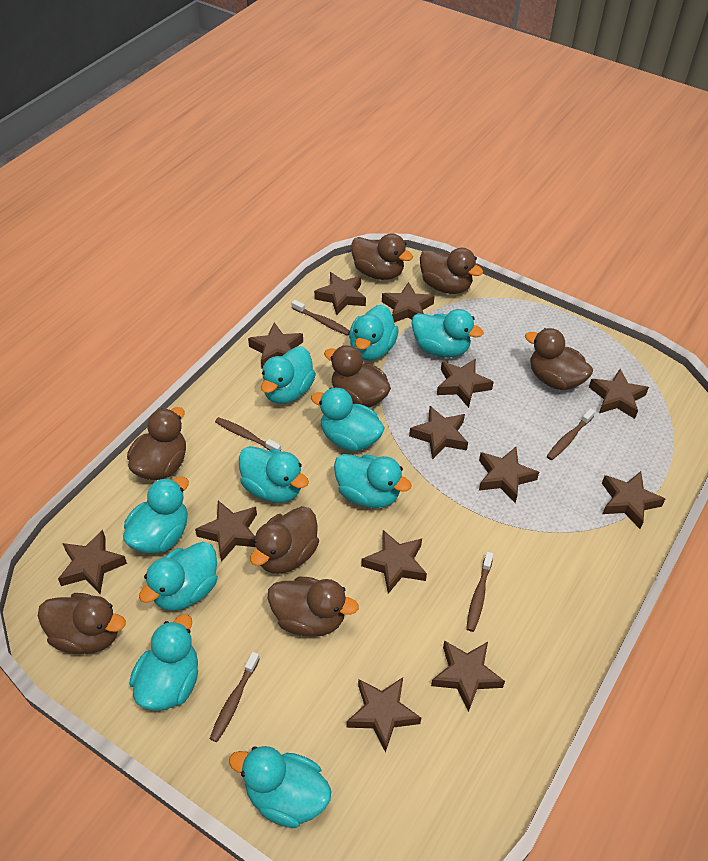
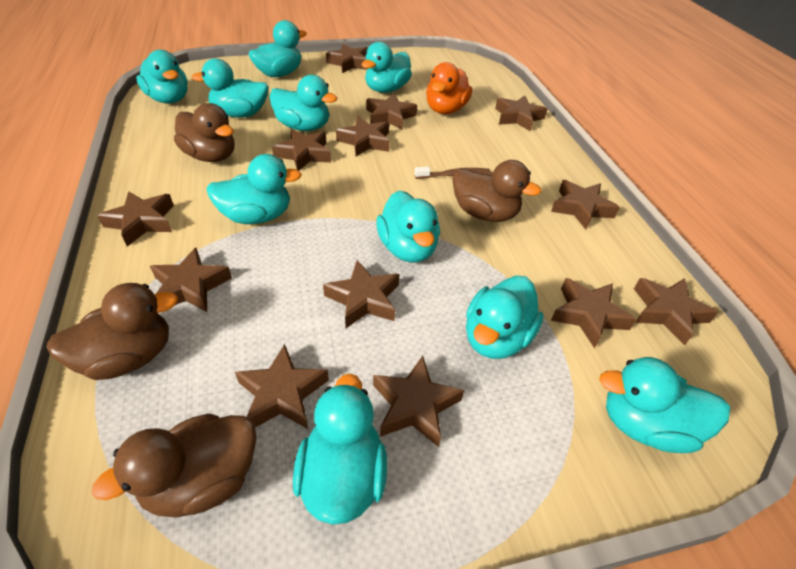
brown duck: [38,593,126,654] [127,407,186,480] [250,506,319,574] [267,577,359,636] [324,345,391,407] [351,233,413,280] [420,248,483,294] [525,328,593,390] = 8 -> [46,283,178,380] [91,414,256,517] [174,103,235,162] [452,160,541,222] = 4
brown toothbrush: [210,652,260,742] [215,417,281,451] [292,300,350,336] [466,552,493,632] [547,408,595,460] = 5 -> [415,167,490,179] = 1
orange duck: none = 0 -> [426,62,472,114] = 1

